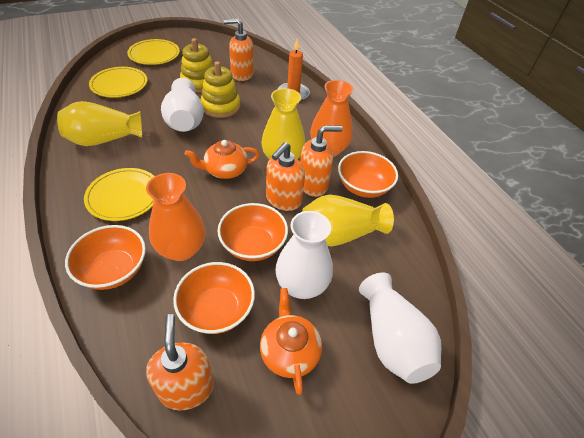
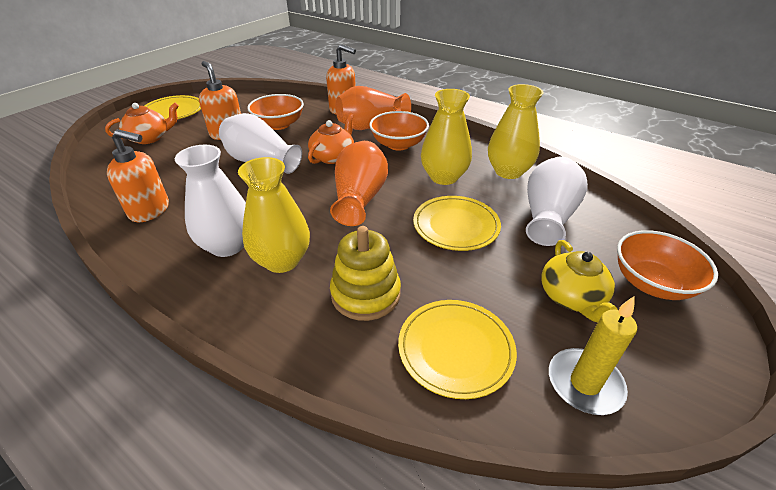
orange bowl: [65,225,146,290] [173,262,255,334] [218,203,288,261] [338,151,398,198] = 4 -> [247,94,304,130] [369,111,429,151] [617,230,718,300] = 3
orange candle: [278,38,310,101] = 1 -> none = 0
orange soap dispenser: [146,314,214,410] [224,18,254,81] [266,142,305,211] [300,125,343,197] = 4 -> [107,129,169,222] [199,61,241,140] [326,44,356,114] = 3
yellow candle: none = 0 -> [549,296,637,415] = 1
yellow stacking toy: [180,38,214,93] [201,61,240,118] = 2 -> [330,226,401,321] = 1
yellow teapot: none = 0 -> [541,240,618,322] = 1

